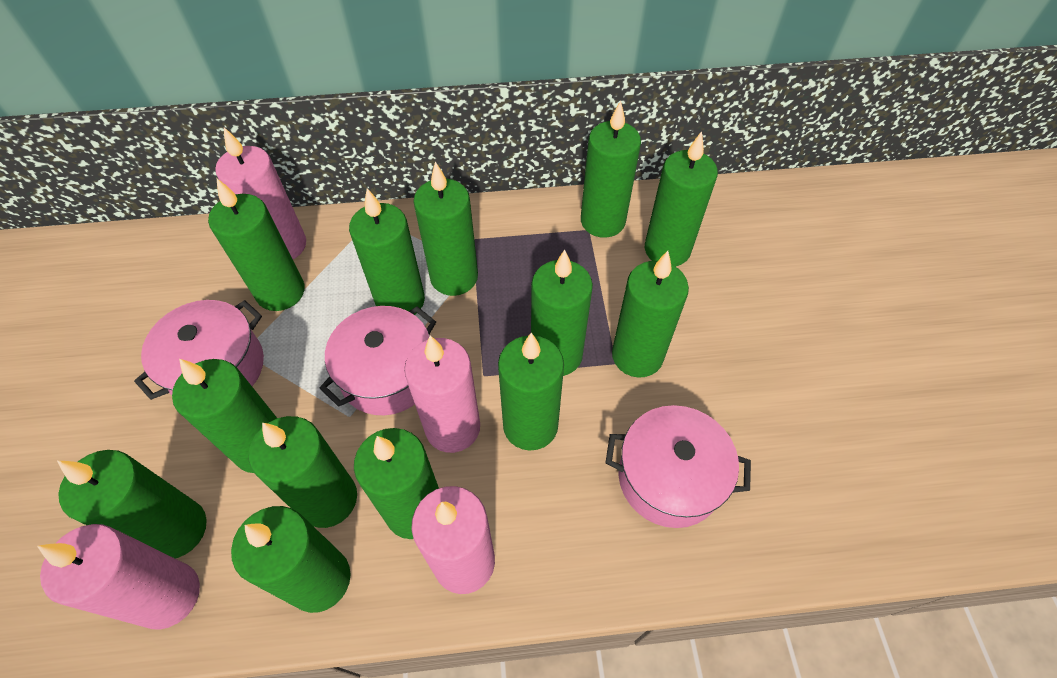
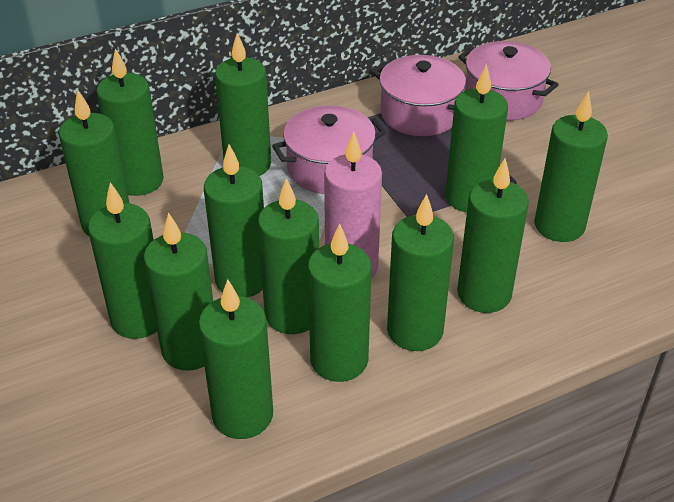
pink candle: [37,524,200,630] [215,127,306,259] [404,336,480,453] [411,486,495,594] = 4 -> [324,132,382,278] = 1

